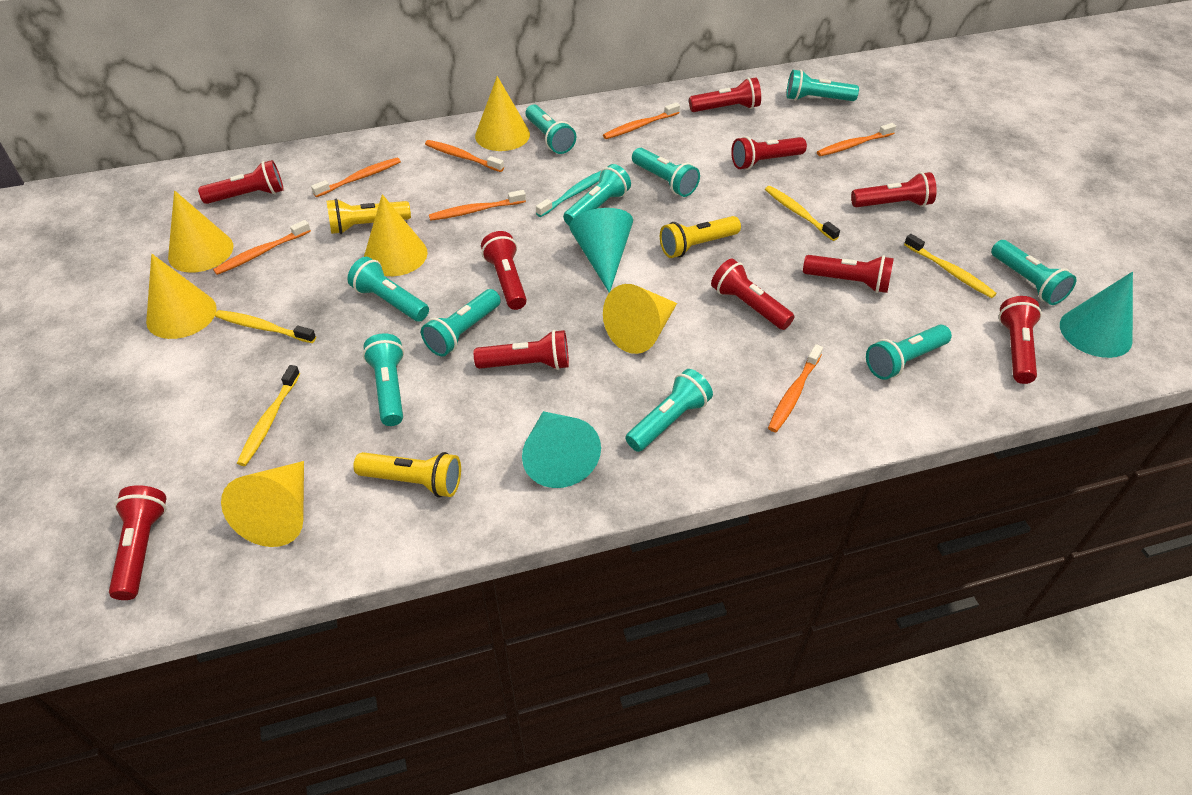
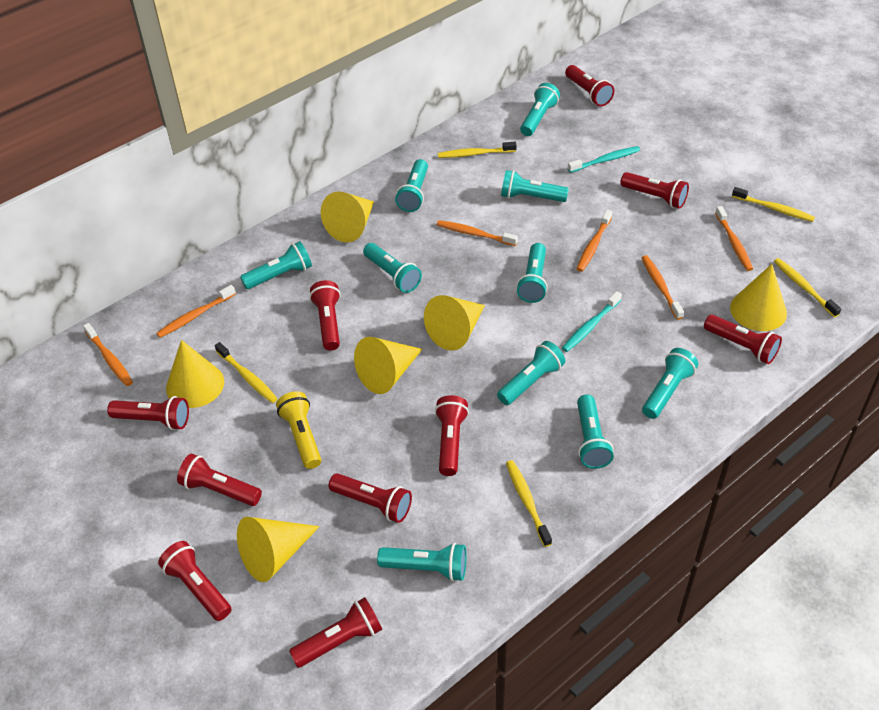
orange toothbrush: [213,220,311,275] [311,157,401,197] [425,140,504,172] [429,190,526,221] [603,102,680,139] [768,344,823,432] [817,123,896,156] = 7 -> [83,323,133,386] [156,285,236,338] [437,220,518,246] [577,210,612,272] [642,255,684,320] [715,206,753,271] = 6
turquoise cone: [522,411,601,488] [569,208,633,293] [1060,272,1133,358] = 3 -> none = 0
turquoise toothbrush: [536,171,601,217] = 1 -> [562,291,622,352] [568,146,640,173] = 2
yellow flashlight: [327,199,411,234] [353,452,461,497] [660,216,741,258] = 3 -> [276,391,321,469] = 1
yellow toothbrush: [215,310,316,343] [237,365,300,466] [765,186,840,241] [904,234,997,298] = 4 -> [215,342,278,403] [438,142,517,158] [506,460,552,547] [732,187,815,222] [774,258,841,317] = 5

